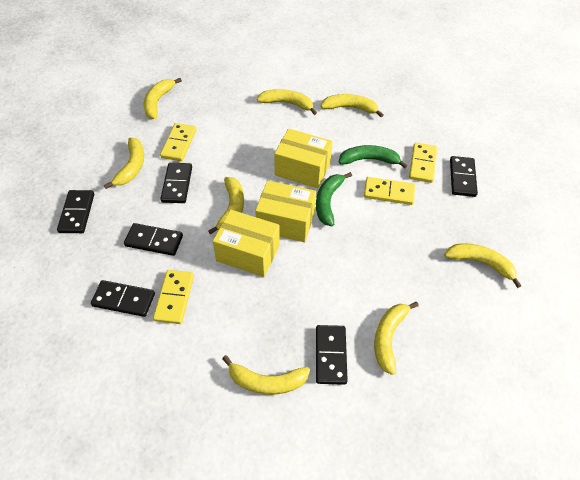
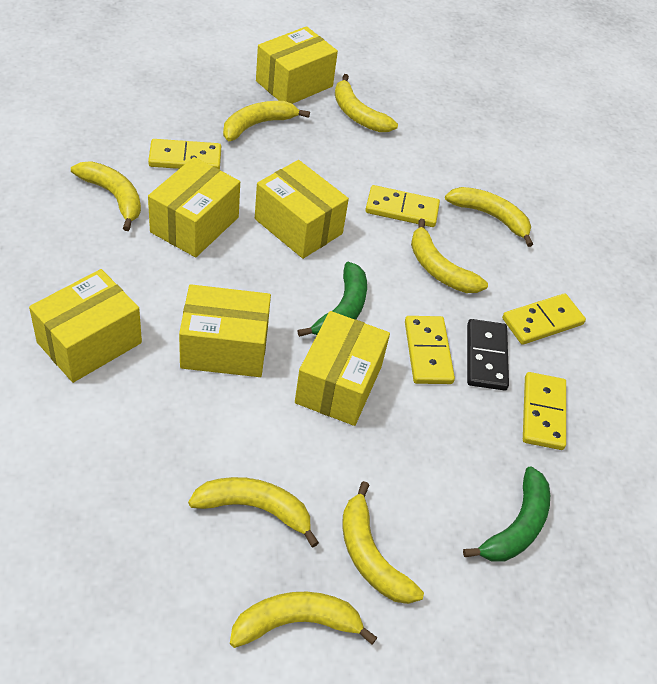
black domino: [57,190,94,233] [91,280,155,317] [124,223,183,256] [160,163,192,203] [316,325,348,385] [450,156,478,197] = 6 -> [467,319,509,391] = 1
yellow box: [213,210,280,277] [255,180,316,242] [274,129,333,188] = 3 -> [29,269,142,383] [148,157,240,257] [179,284,271,377] [255,160,349,259] [256,26,338,104] [295,311,390,426] = 6
yellow domino: [153,270,194,324] [160,123,196,161] [364,177,415,205] [409,143,437,183] = 4 -> [148,139,221,169] [365,185,440,227] [405,316,455,384] [502,293,586,345] [523,372,566,450] = 5

